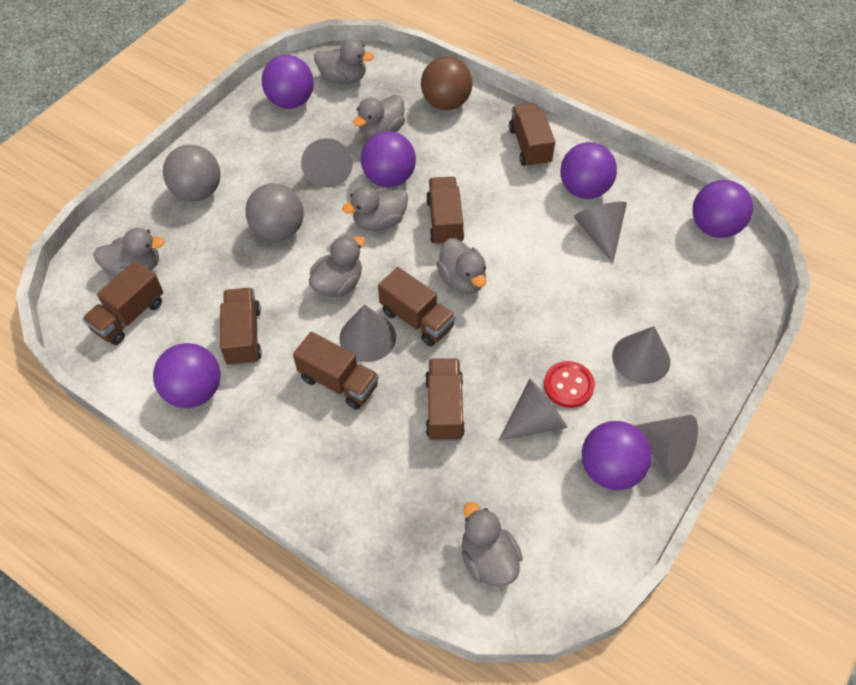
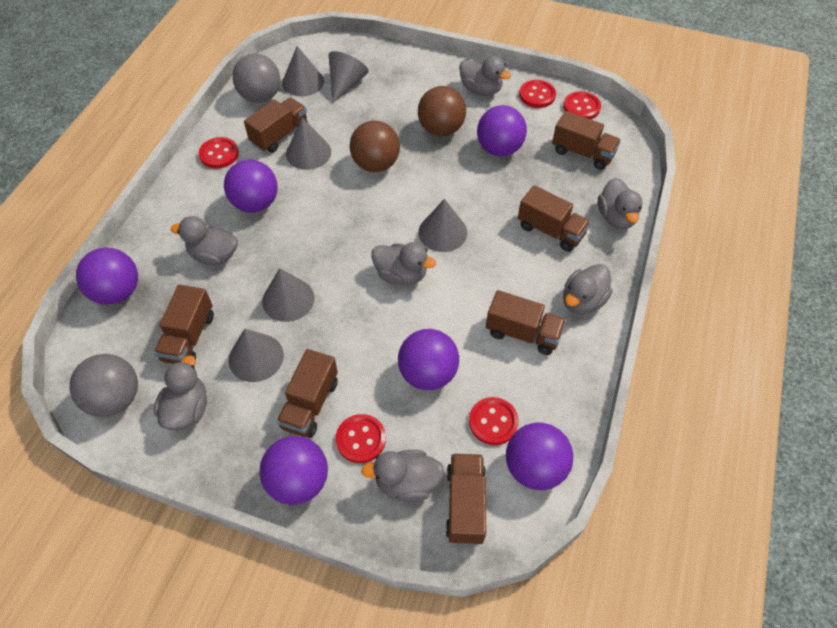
brown ball: [421,56,473,110] = 1 -> [350,121,400,172] [418,86,466,136] = 2
red button: [544,361,595,408] = 1 -> [199,137,239,169] [336,414,386,463] [469,397,519,445] [519,80,556,108] [563,91,601,119] = 5

